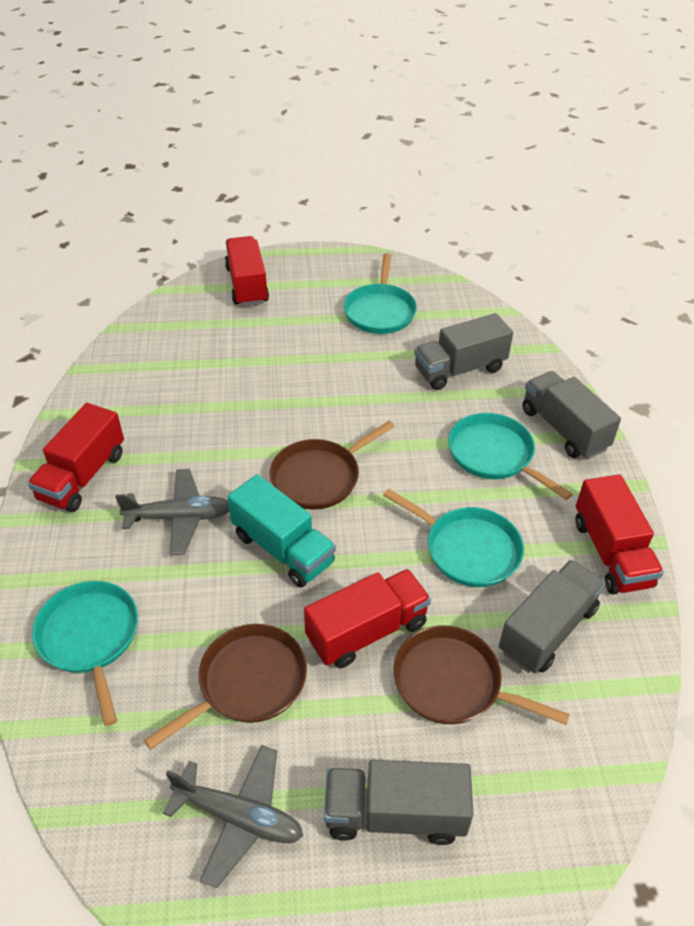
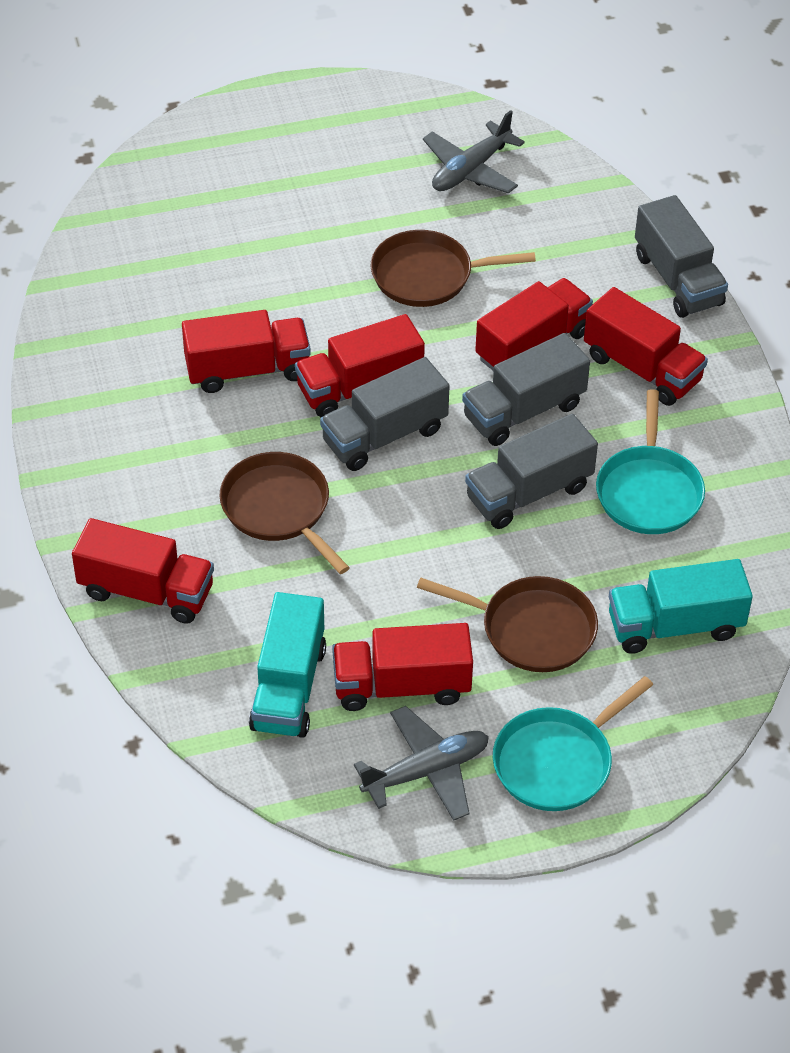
red truck: [27,403,124,512] [225,236,269,306] [304,569,431,668] [575,474,664,594] = 4 -> [72,518,214,624] [182,310,311,393] [295,314,425,417] [332,623,473,711] [475,278,593,371] [584,287,708,406] = 6
turquoise pan: [32,581,138,726] [344,253,417,334] [383,488,524,587] [448,413,572,500] = 4 -> [493,676,653,811] [596,389,705,534] = 2
turquoise truck: [228,474,336,588] = 1 -> [249,592,326,738] [609,559,753,654] = 2

